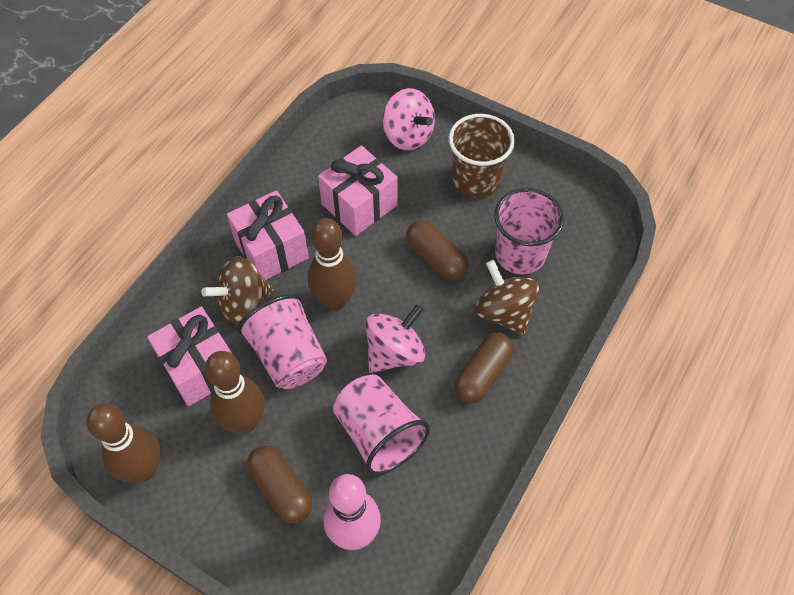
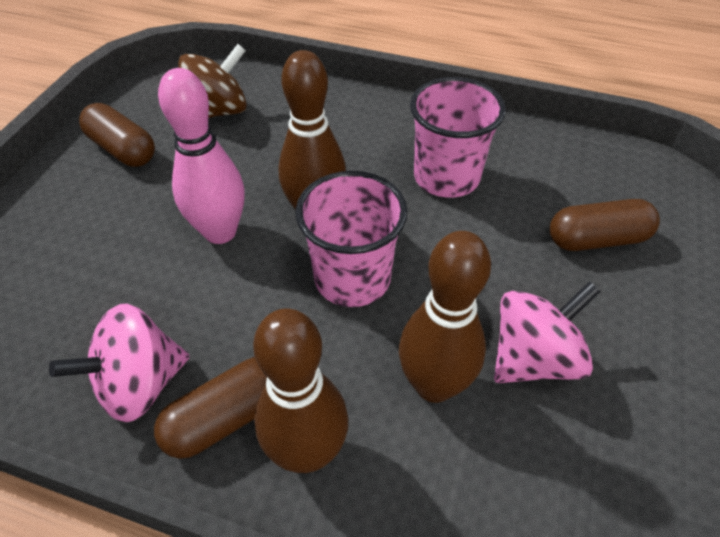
brown cup: [449,114,515,198] = 1 -> none = 0
brown spinning top: [201,256,274,325] [475,260,539,336] = 2 -> [178,44,247,118] = 1
pink cup: [238,294,327,389] [333,375,430,475] [494,188,564,275] = 3 -> [295,171,408,307] [410,77,506,198] = 2
pink gift: [147,307,232,407] [227,190,309,280] [318,145,397,236] = 3 -> none = 0

